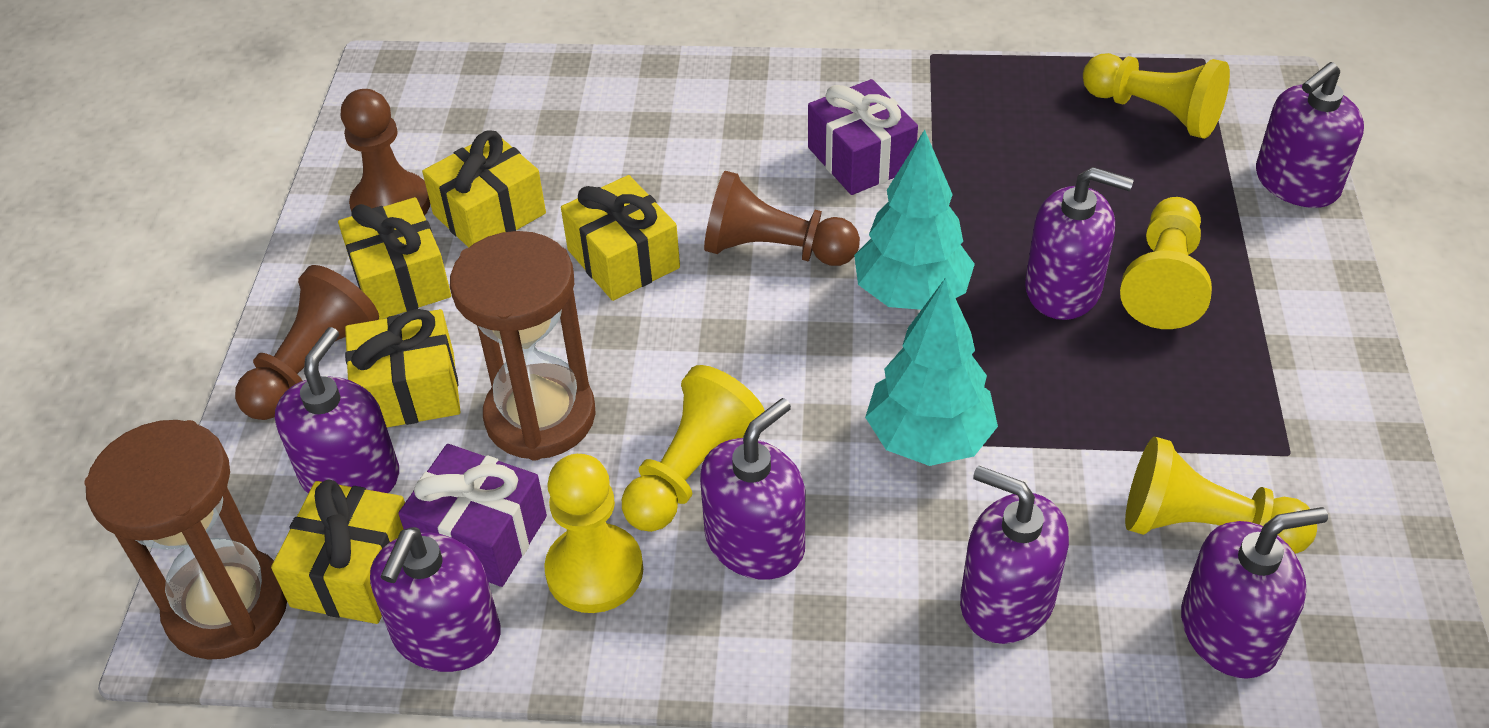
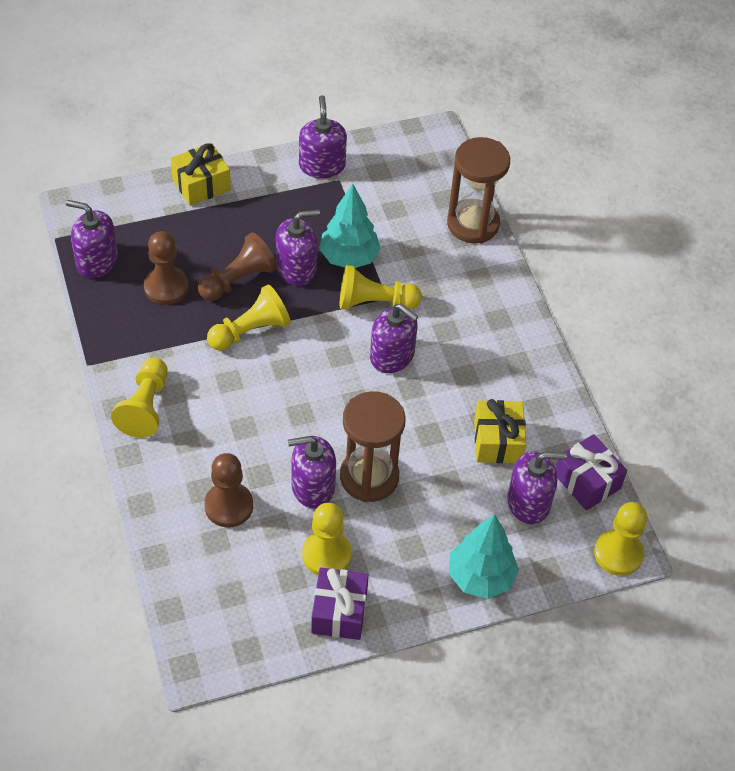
purple soap dispenser: [275,327,399,494] [370,527,501,672] [700,398,805,580] [960,466,1069,644] [1025,167,1134,320] [1181,507,1328,679] [1256,62,1364,208] = 7 -> [66,200,118,278] [276,209,320,286] [288,436,336,508] [299,95,347,178] [370,303,418,373] [507,452,567,524] = 6
yellow gift: [271,479,405,624] [338,197,451,320] [345,309,461,427] [422,130,546,248] [561,175,680,301] = 5 -> [170,143,231,206] [474,399,527,463] = 2

